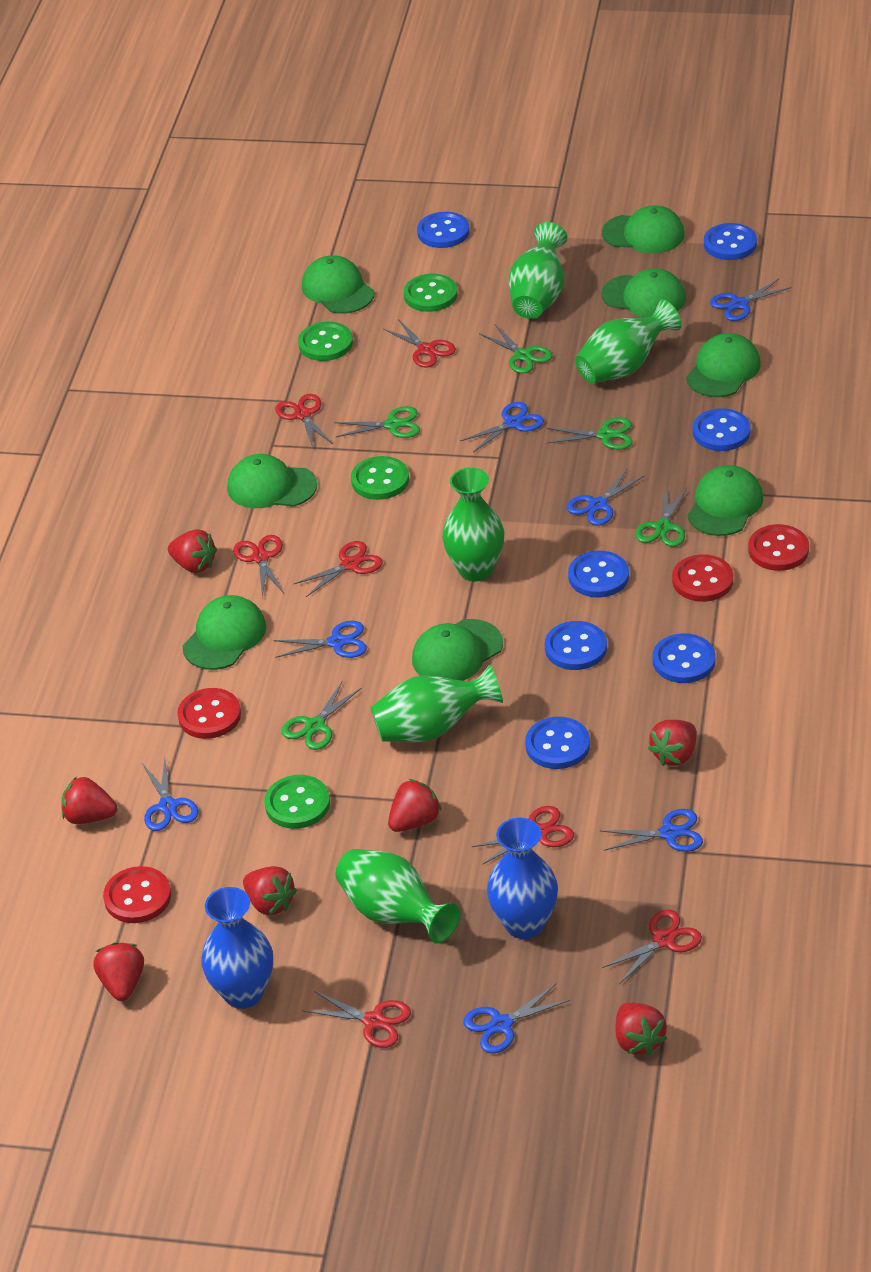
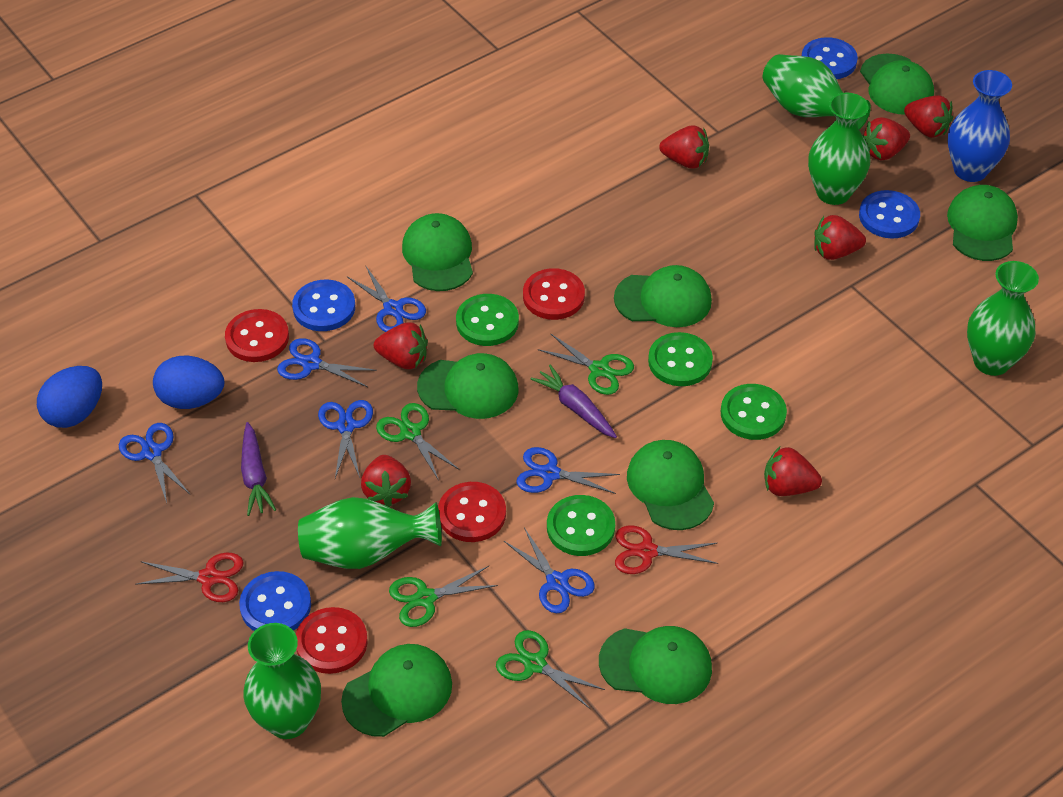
blue button: [417,212,470,248] [525,717,590,769] [545,621,607,670] [568,551,629,598] [652,633,716,683] [693,408,751,451] [704,223,757,260] = 7 -> [239,571,311,631] [292,280,355,331] [802,37,858,79] [859,190,920,238] = 4
blue egg: none = 0 -> [37,366,102,428] [153,356,224,409] = 2
blue scissors: [142,758,199,831] [273,621,367,658] [460,402,544,453] [463,984,570,1054] [567,469,644,526] [600,809,703,852] [710,279,791,321] = 7 -> [119,423,191,503] [277,338,377,387] [318,400,373,478] [347,265,426,332] [504,528,595,614] [516,447,620,494] = 6
blue vase: [201,887,273,1009] [487,817,558,939] = 2 -> [948,70,1012,182] = 1
green scissors: [282,682,362,750] [334,406,420,438] [479,324,552,374] [547,417,632,450] [635,487,687,547] = 5 -> [376,403,459,481] [389,566,498,627] [496,630,605,709] [538,333,634,395] = 4
purple carrot: none = 0 -> [241,422,276,516] [530,365,617,438] = 2
red scissors: [233,535,284,597] [275,394,333,448] [293,541,383,597] [303,990,411,1048] [383,319,456,368] [471,806,574,865] [602,909,702,984] = 7 -> [135,552,243,602] [615,525,718,574] = 2

